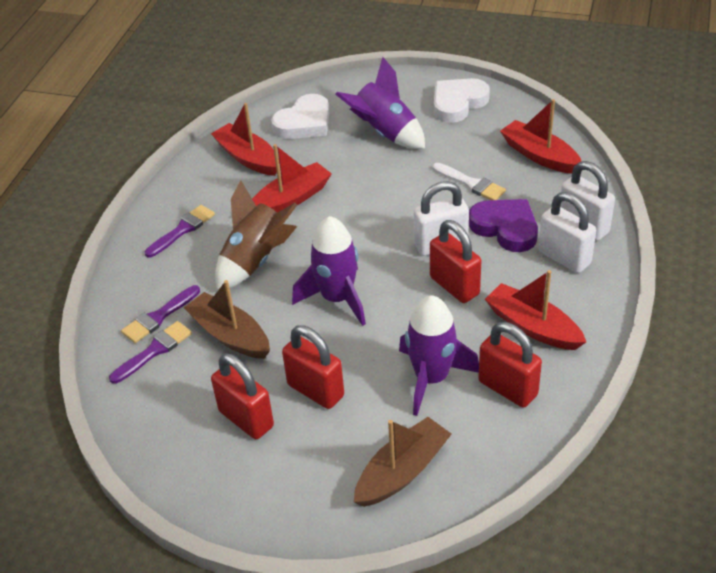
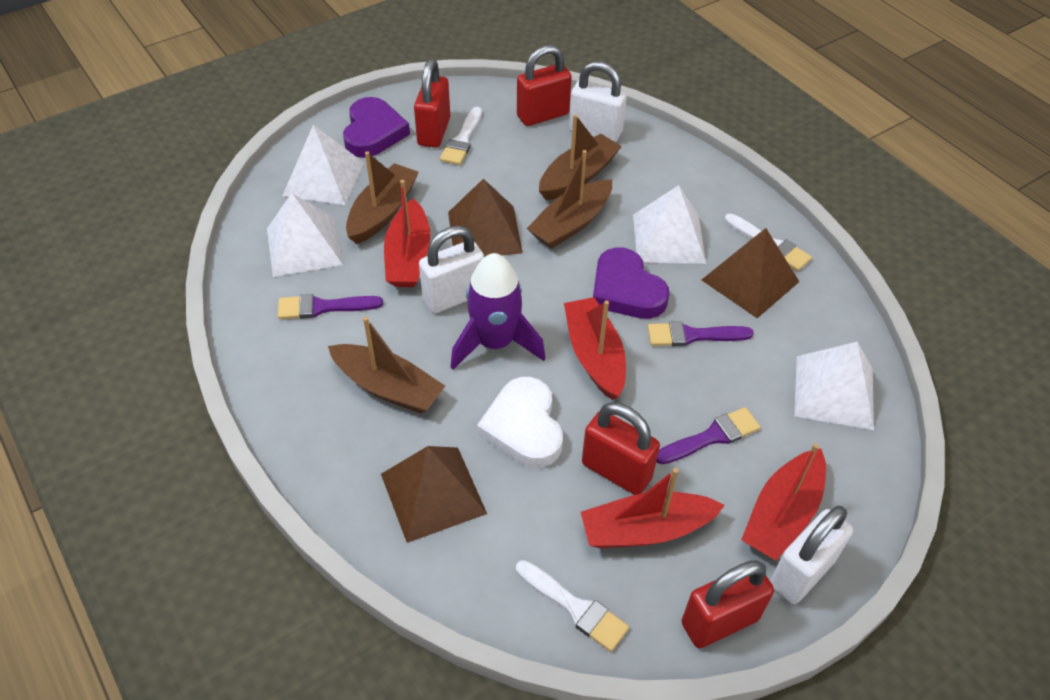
brown boat: [184,280,270,359] [354,417,451,507] = 2 -> [328,317,445,413] [346,151,419,244] [527,150,612,249] [539,114,622,200] = 4
brown pyramid: none = 0 -> [381,446,487,543] [448,179,523,257] [702,228,799,318] = 3
brown rocket: [215,180,297,291] = 1 -> none = 0
purple heart: [469,199,538,252] = 1 -> [343,97,410,158] [593,248,669,319] = 2
purple rocket: [292,216,366,326] [335,57,425,149] [399,295,479,416] = 3 -> [451,253,546,370] = 1
white brush: [433,163,506,200] = 1 -> [440,107,482,165] [516,560,629,652] [725,214,812,271] = 3
white heart: [271,94,329,139] [434,78,490,123] = 2 -> [477,377,563,468] = 1
white pyramid: none = 0 -> [267,193,343,277] [283,125,364,205] [633,185,706,264] [794,342,874,430] = 4

